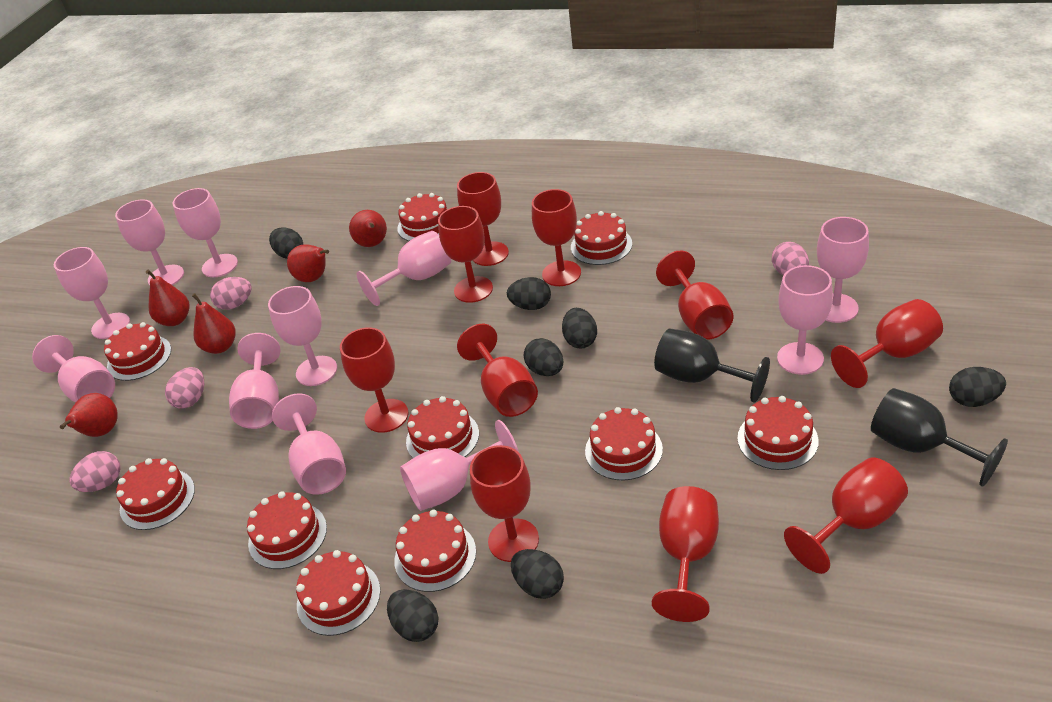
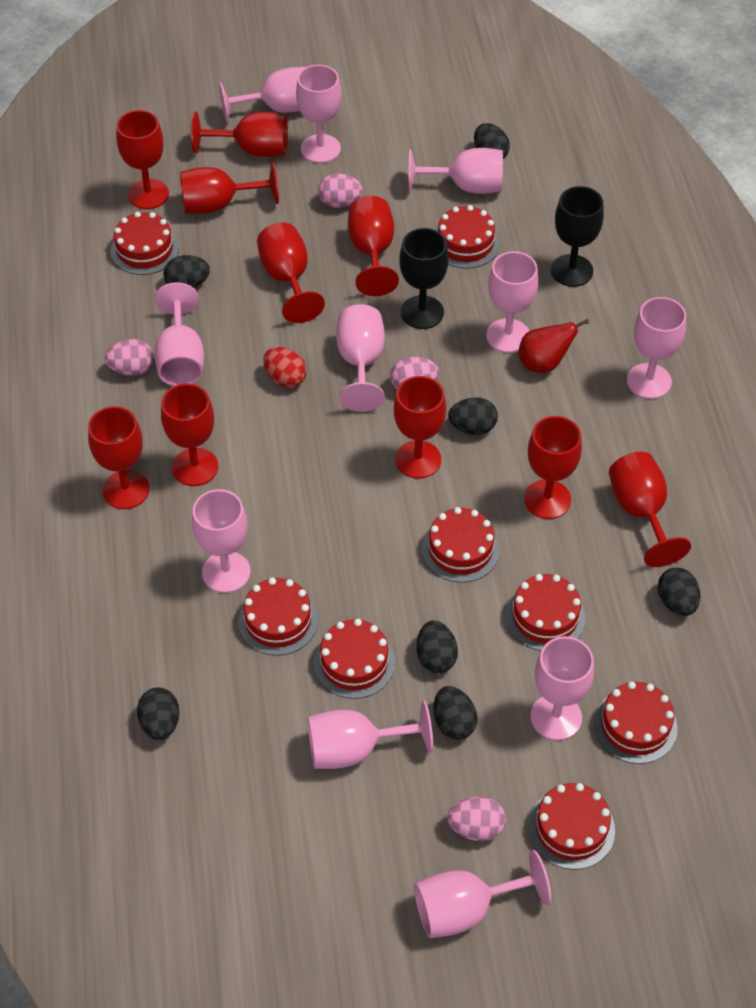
red cake: [104,322,171,381] [116,458,195,530] [247,491,327,569] [296,550,381,636] [394,510,476,592] [397,193,447,241] [406,396,479,458] [571,211,632,265] [585,407,663,481] [737,396,819,470] = 10 -> [111,212,179,275] [238,578,318,656] [314,619,395,699] [422,507,500,583] [436,205,500,269] [506,574,586,651] [528,783,615,869] [594,681,678,764] = 8
red egg: none = 0 -> [263,347,307,388] = 1
red pear: [60,393,118,437] [146,270,190,326] [192,293,236,354] [287,244,329,282] [349,210,387,247] = 5 -> [518,319,589,373] = 1

